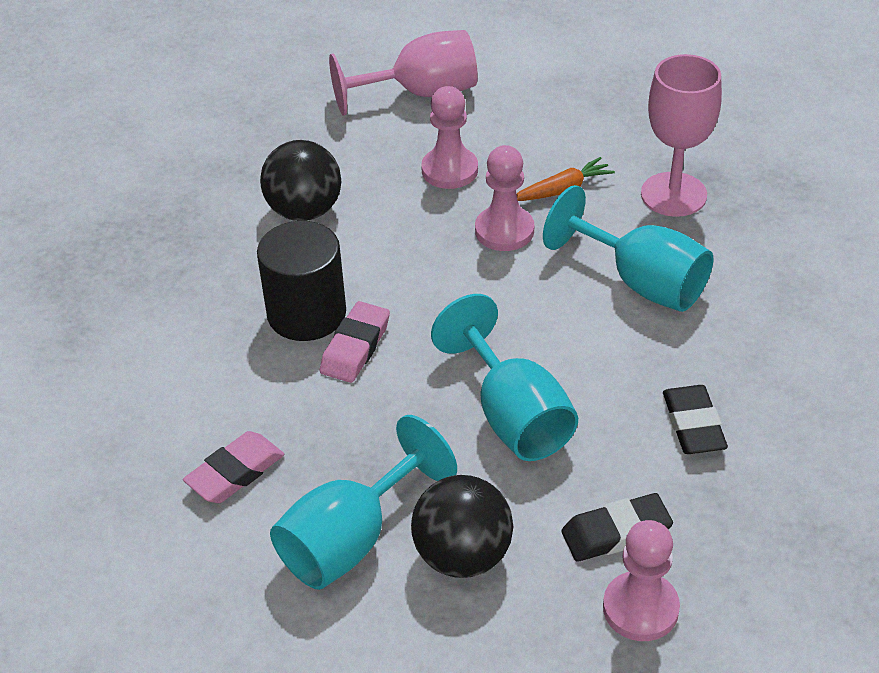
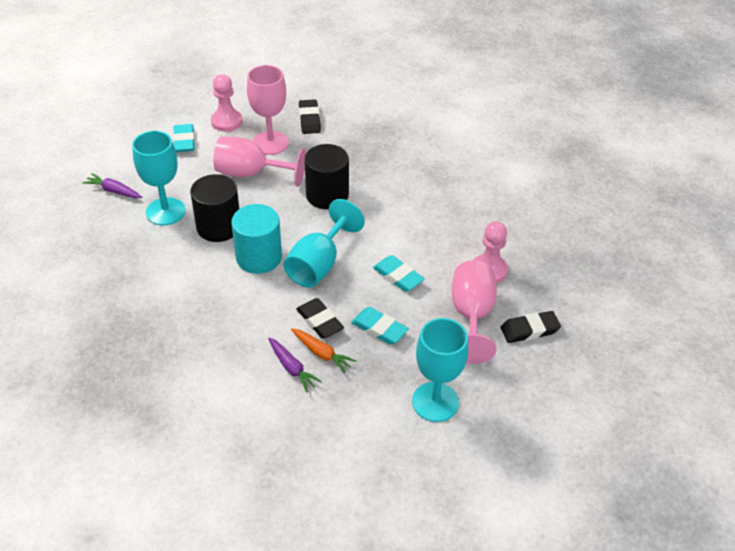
black ball: [260,140,341,221] [411,475,513,578] = 2 -> none = 0
black cylinder: [257,221,346,341] = 1 -> [190,174,239,242] [304,144,349,209] = 2
black eraser: [562,493,673,562] [663,385,728,454] = 2 -> [296,298,344,339] [299,99,321,134] [501,311,561,343] = 3
pink eraser: [183,431,284,503] [320,301,390,383] = 2 -> none = 0
pink goblet: [329,30,478,115] [641,54,722,217] = 2 -> [213,137,306,187] [247,65,289,155] [451,260,497,364] = 3
pink pawn: [421,86,478,189] [475,145,534,251] [603,520,680,641] = 3 -> [211,74,243,132] [474,221,508,283] = 2
purple carrot: none = 0 -> [82,173,142,198] [268,337,322,392] = 2
turquoise cylinder: none = 0 -> [231,204,282,274] = 1
turquoise eraser: none = 0 -> [173,124,195,152] [351,307,409,345] [373,255,425,292] = 3

